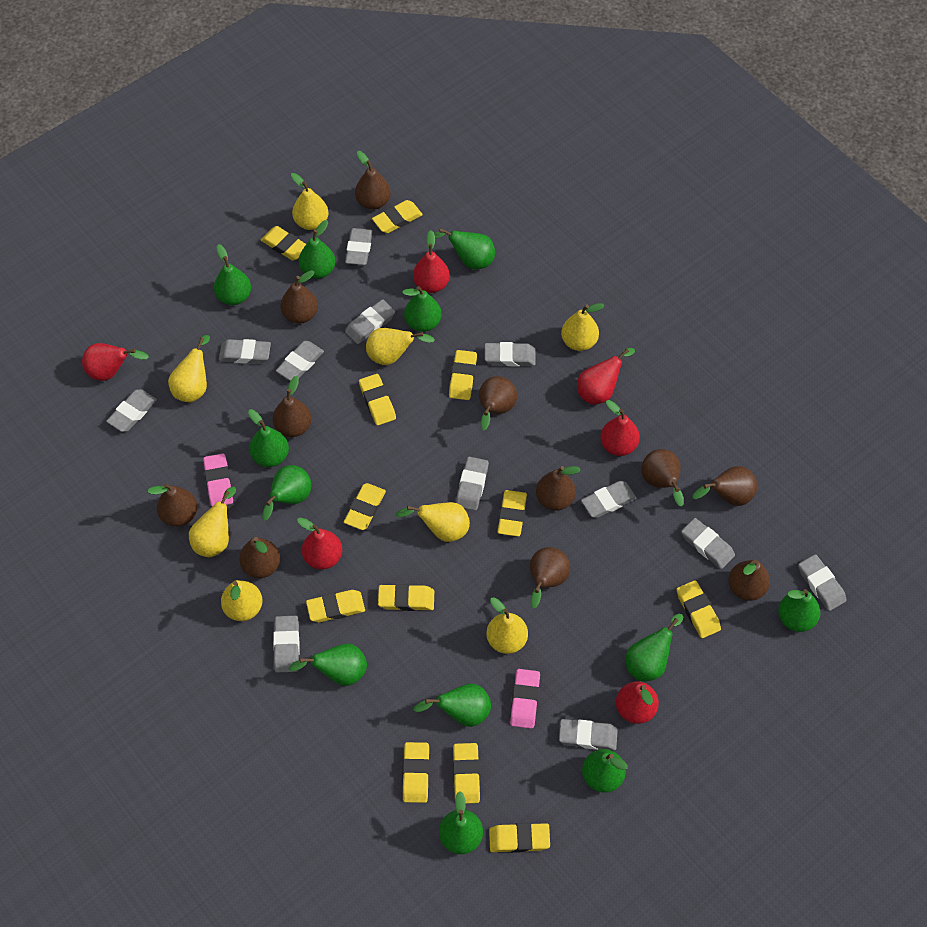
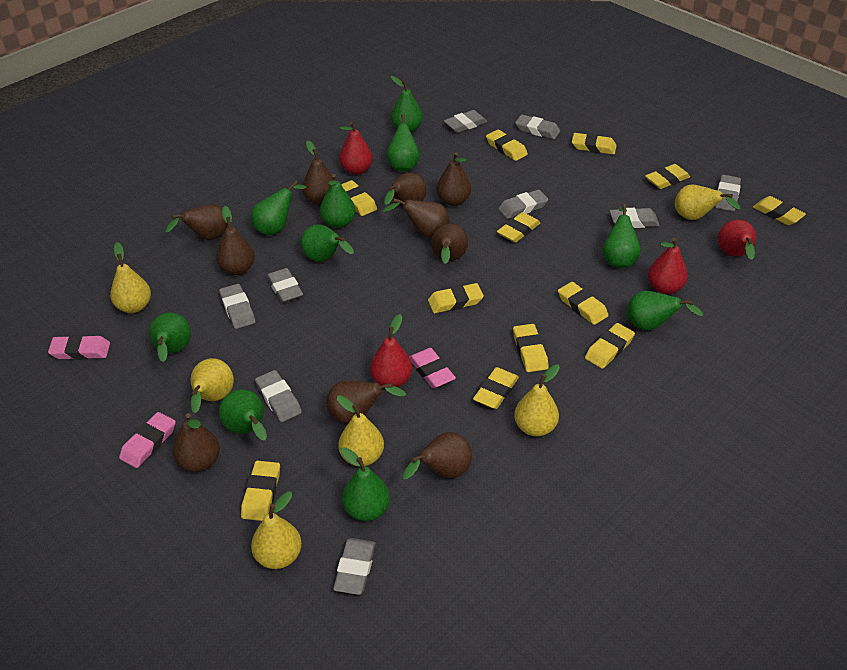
brown pear: [148,483,197,527] [239,537,280,578] [273,376,312,437] [281,270,318,324] [355,151,391,210] [479,376,517,431] [530,547,570,608] [536,466,581,511] [642,449,684,507] [693,466,757,506] [728,559,770,601] = 11 -> [165,204,228,240] [173,413,220,472] [216,206,255,275] [302,140,333,205] [326,381,406,424] [383,198,449,238] [384,173,426,206] [403,432,472,479] [431,223,468,264] [436,152,471,206] = 10
green pear: [214,244,251,305] [248,409,289,467] [262,465,311,521] [288,643,367,686] [299,220,335,279] [402,286,442,332] [413,684,491,727] [434,228,495,269] [439,791,483,854] [582,749,628,793] [626,614,683,681] [778,589,820,632] = 12 -> [149,312,191,362] [219,389,267,440] [251,181,307,235] [301,224,354,262] [320,174,356,228] [341,447,390,521] [386,114,420,171] [391,76,423,132] [602,204,641,268] [627,291,703,330] = 10
grey eraser: [106,389,157,432] [219,339,271,363] [273,616,300,673] [276,341,324,381] [345,228,373,265] [345,299,395,344] [456,457,489,511] [484,342,536,366] [559,719,618,750] [581,481,636,518] [681,518,735,569] [798,554,847,611] = 12 -> [219,284,255,329] [255,370,302,422] [267,268,303,303] [333,538,376,595] [444,110,487,133] [498,190,548,219] [515,114,560,139] [610,208,660,228] [715,175,741,211] = 9
pink eraser: [203,453,233,507] [510,669,540,729] = 2 -> [48,335,110,360] [119,412,176,468] [409,348,456,388] = 3
red pear: [82,343,149,381] [297,518,342,570] [413,230,450,293] [577,348,635,404] [600,400,640,456] [616,681,659,724] = 6 -> [339,122,373,175] [370,314,412,387] [648,238,688,294] [718,220,756,260] = 4
yellow pear: [168,335,210,402] [189,487,236,557] [221,580,262,621] [291,173,328,230] [366,328,435,365] [395,502,470,542] [486,598,528,654] [561,303,605,351] = 8 -> [110,242,151,313] [190,358,234,413] [251,492,302,569] [337,395,384,467] [514,364,560,437] [675,185,741,220] = 6

